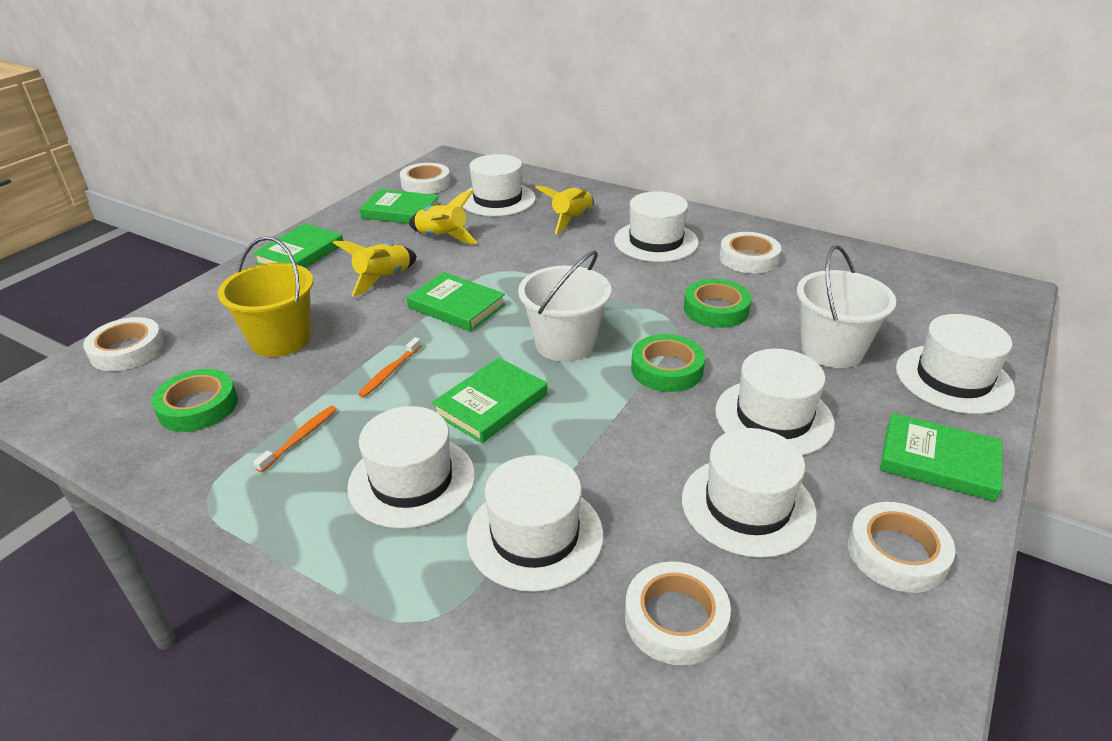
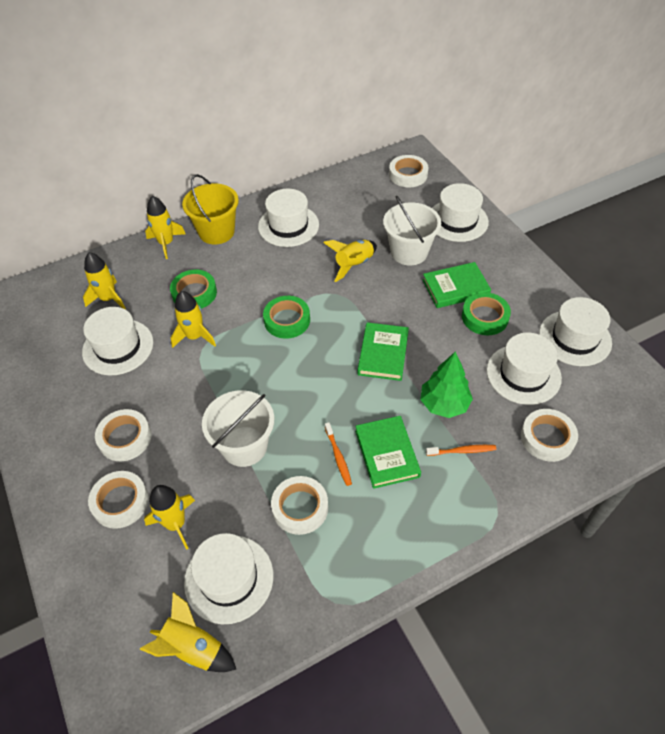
green book: [253,224,343,268] [359,189,440,224] [407,272,506,331] [432,358,548,443] [880,413,1002,502] = 5 -> [355,416,421,489] [358,322,409,381] [423,262,491,308] = 3
green tree: none = 0 -> [420,351,473,418] = 1
white hat: [347,406,475,529] [463,154,536,216] [467,455,604,592] [614,191,699,262] [682,428,817,558] [715,349,835,455] [896,314,1015,414] = 7 -> [82,307,153,375] [184,533,273,624] [258,189,319,247] [432,183,489,242] [487,333,562,405] [539,297,612,366] = 6
yellow rocket: [333,241,417,296] [409,190,478,244] [535,186,594,234] = 3 -> [83,252,126,309] [140,592,236,672] [144,485,195,550] [145,196,185,259] [171,291,216,348] [323,240,377,282] = 6

